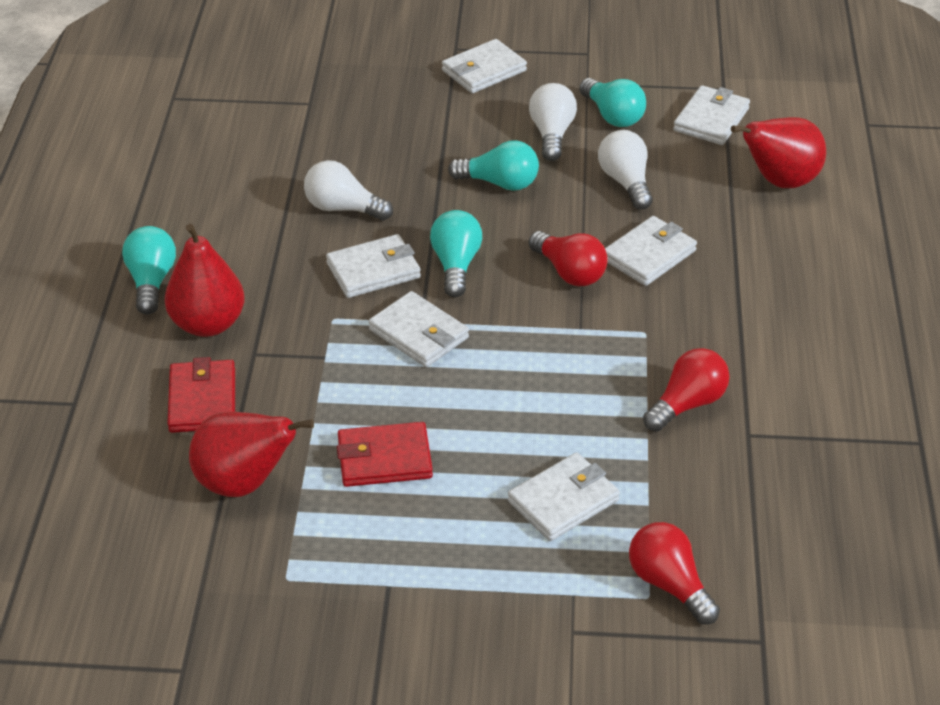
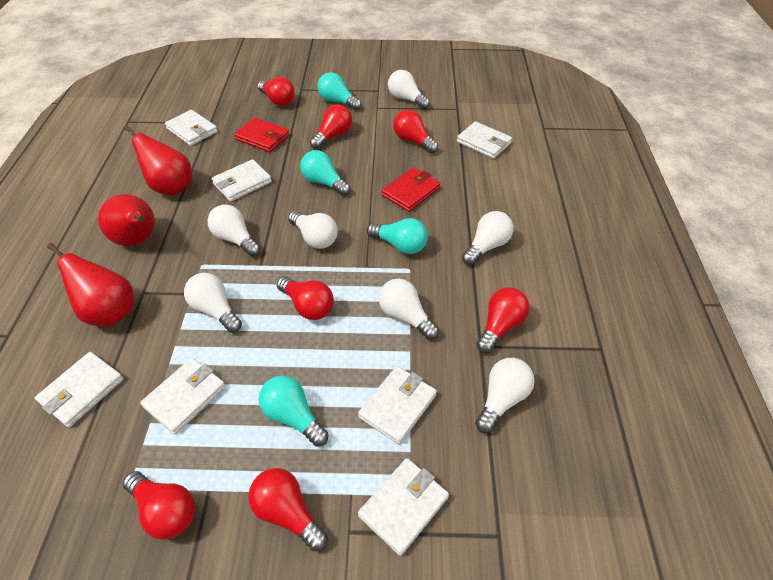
red light bulb: [529,231,608,286] [629,522,720,625] [643,348,730,432] = 3 -> [123,471,195,540] [248,468,328,551] [258,77,295,106] [277,276,334,320] [310,104,352,149] [393,110,438,153] [476,287,530,353] = 7
white light bulb: [304,160,393,221] [529,83,577,161] [598,130,653,210] = 3 -> [184,273,242,333] [208,204,261,256] [288,211,338,249] [378,279,439,340] [388,70,430,109] [462,211,513,265] [475,358,535,433] = 7
white wallet: [326,234,421,298] [368,291,469,367] [442,39,527,93] [508,452,620,541] [605,216,697,286] [673,85,750,145] = 6 -> [35,352,124,427] [140,358,226,435] [165,110,218,146] [212,159,272,202] [358,366,437,444] [358,458,449,556] [457,121,512,159] = 7

